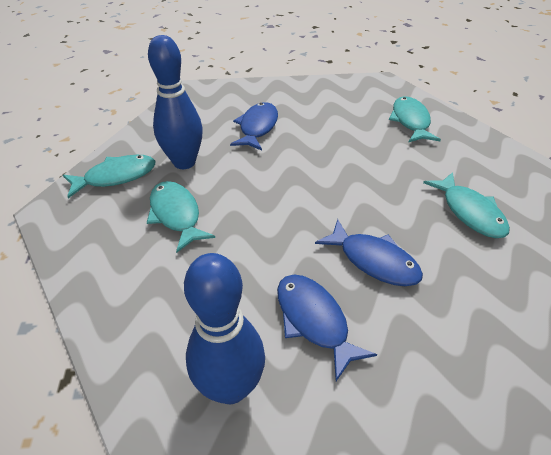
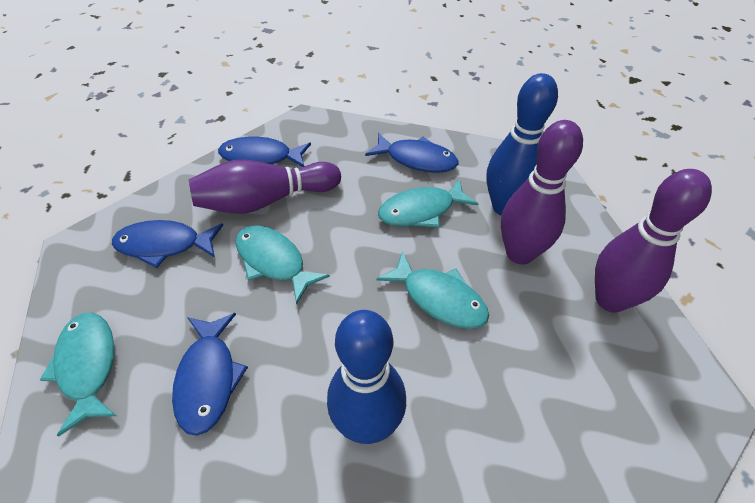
blue fish: [230,102,278,151] [277,274,377,381] [315,219,423,286] = 3 -> [112,220,223,268] [172,313,248,436] [218,137,311,167] [365,133,458,173] = 4
purple bowling pin: none = 0 -> [189,160,341,214] [501,120,583,264] [595,169,712,313] = 3

